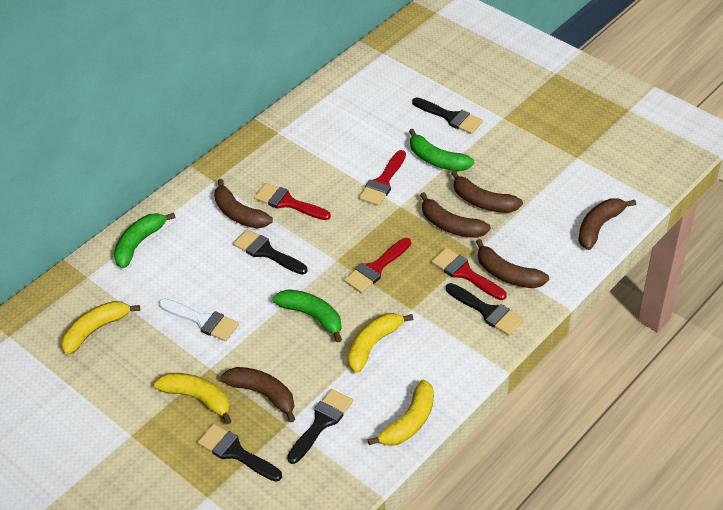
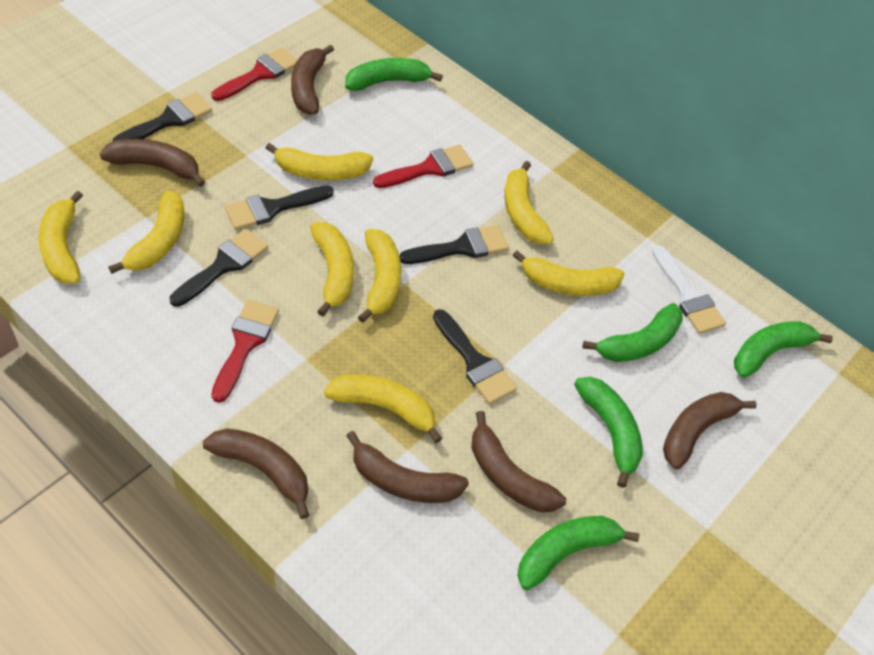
green banana: [114,213,175,268] [273,289,342,343] [409,129,474,171] = 3 -> [345,58,443,91] [517,516,639,590] [574,377,643,488] [583,303,683,362] [734,321,833,378] = 5
red brush: [254,183,331,220] [344,238,411,293] [359,150,406,206] [431,248,506,300] = 4 -> [211,300,279,403] [212,47,297,101] [373,145,473,188] = 3
yellow banana: [61,301,140,355] [154,373,231,424] [347,313,413,373] [368,380,434,446] = 4 -> [39,191,83,284] [108,191,184,274] [266,143,373,180] [310,222,354,316] [324,374,442,443] [358,229,401,323] [504,161,554,244] [512,250,624,296] = 8

